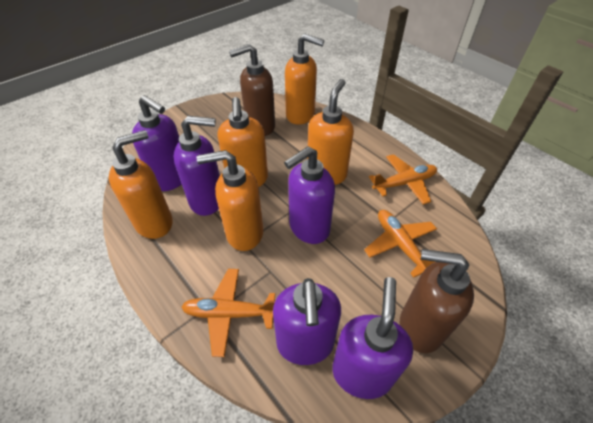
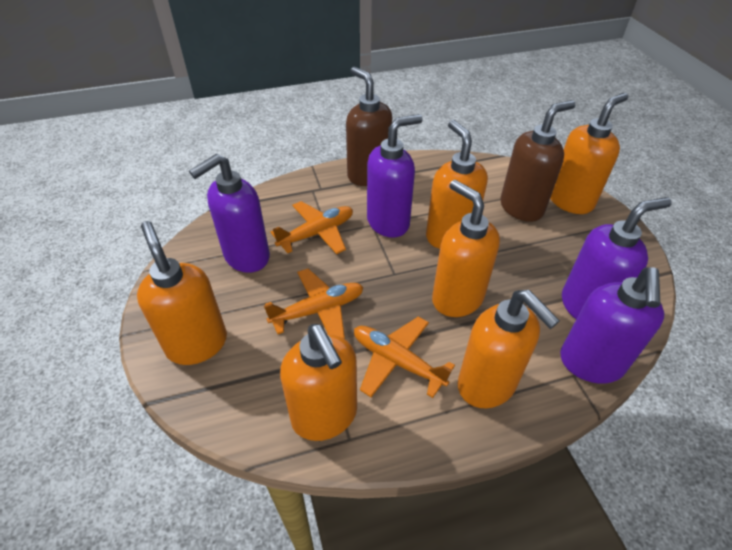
orange soap dispenser: [109,130,173,239] [196,150,263,251] [217,97,268,187] [285,33,324,125] [307,79,354,185] = 5 -> [137,221,227,365] [280,324,357,441] [426,120,488,249] [432,180,500,317] [458,290,560,408] [550,93,628,214] = 6
purple soap dispenser: [132,95,182,191] [173,116,220,216] [273,278,341,365] [284,146,335,244] [332,277,413,399] = 5 -> [189,154,270,273] [367,114,423,238] [560,267,664,384] [562,197,671,319] = 4

